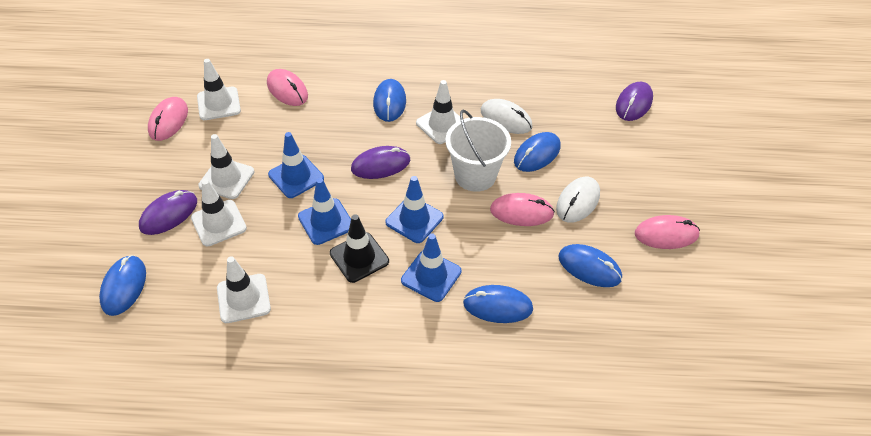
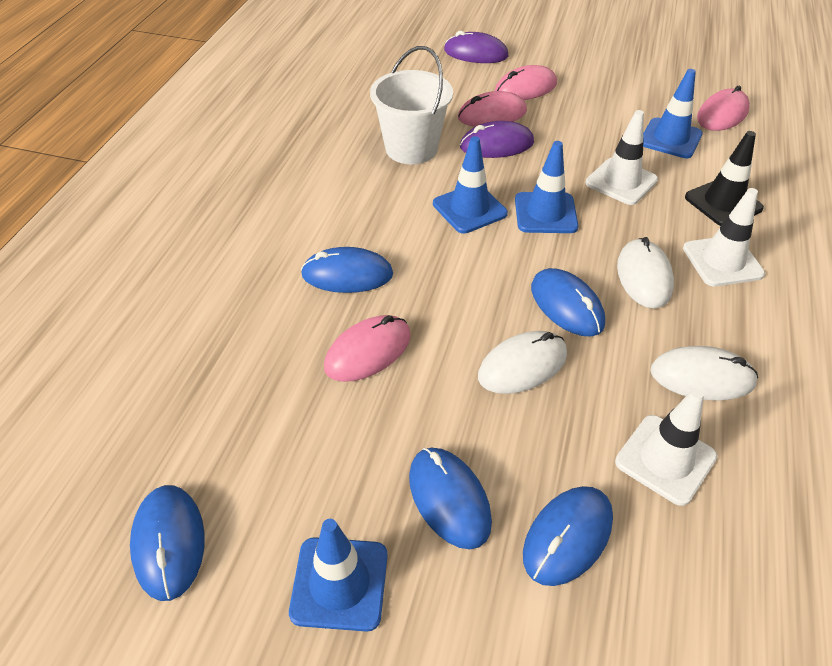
purple mouse: [139,190,197,235] [351,146,410,179] [616,82,653,121] = 3 -> [444,31,509,63] [460,121,534,158] = 2
white mouse: [481,99,532,134] [556,177,600,223] = 2 -> [478,331,567,394] [617,237,674,308] [650,346,758,401] = 3
white traffic cone: [191,179,247,246] [197,59,241,120] [198,134,254,199] [217,256,271,323] [416,80,461,144] = 5 -> [586,110,658,205] [615,388,717,506] [683,188,765,286] = 3

